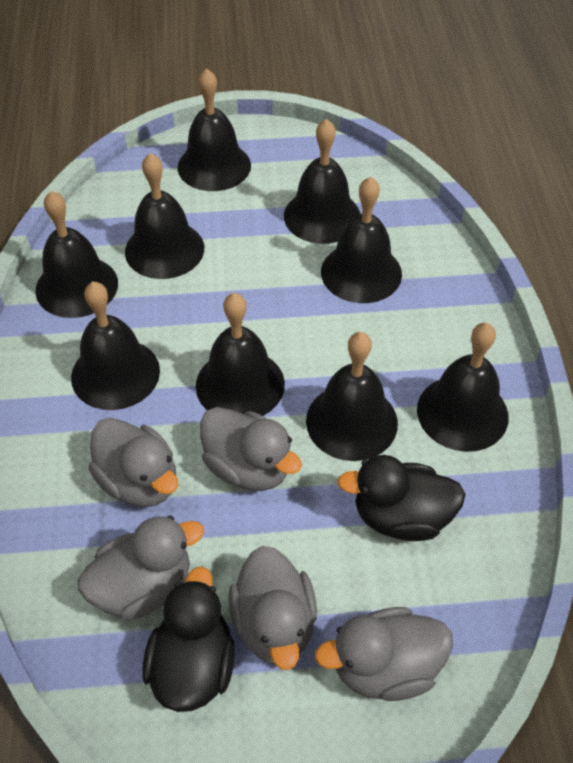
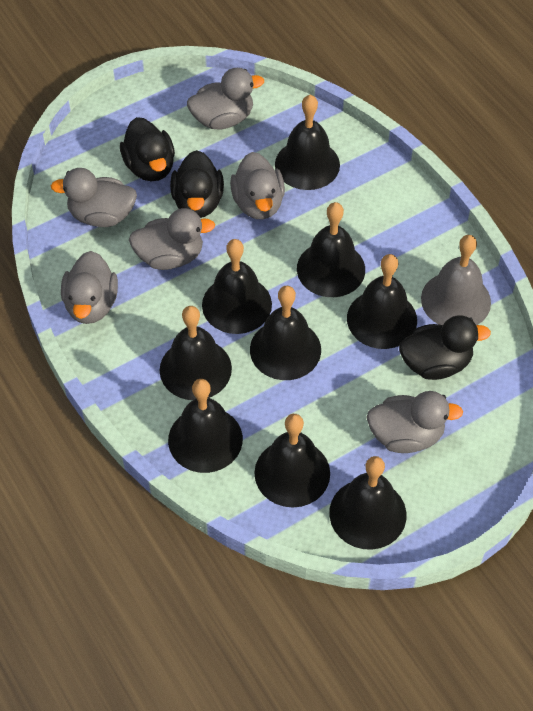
black duck: [143,566,235,712] [337,455,466,541] = 2 -> [120,117,175,181] [170,150,224,218] [399,315,491,380] = 3
grey bell: none = 0 -> [421,235,491,325] = 1
grey duck: [78,516,204,621] [88,418,178,507] [200,407,302,491] [228,546,317,670] [315,607,453,701] = 5 -> [51,168,137,227] [61,251,118,324] [129,208,215,270] [187,68,264,130] [230,152,285,219] [366,391,463,453] = 6

